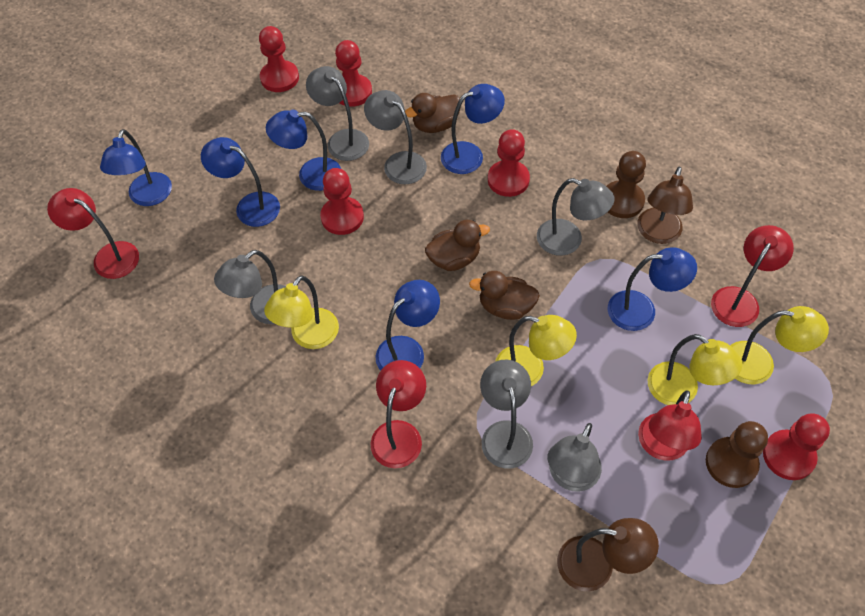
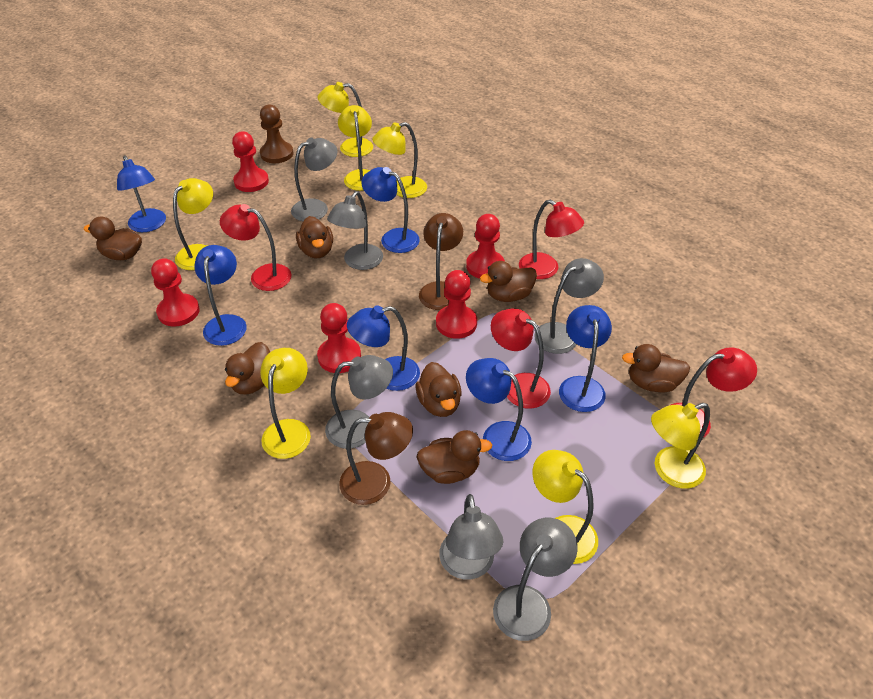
brown duck: [405,93,460,133] [425,220,490,271] [469,271,540,320] = 3 -> [83,217,142,260] [225,342,270,395] [296,216,333,258] [416,362,462,417] [417,430,492,484] [480,261,537,302] [622,344,690,392] = 7
brown pawn: [606,151,646,218] [706,421,768,488] = 2 -> [260,105,293,163] = 1
yellow lamp: [264,275,339,349] [495,315,577,386] [647,334,742,405] [730,306,829,384] = 4 -> [173,178,213,270] [260,348,311,459] [318,82,373,157] [338,105,372,191] [372,122,427,198] [533,450,598,564] [651,403,710,489] = 7

